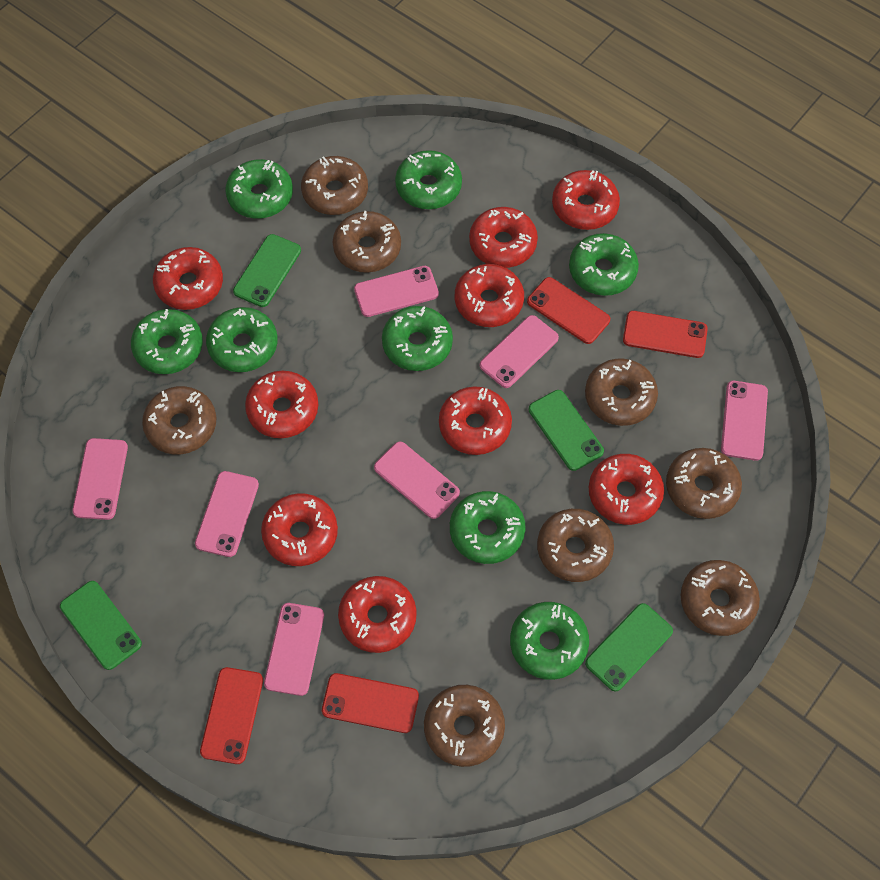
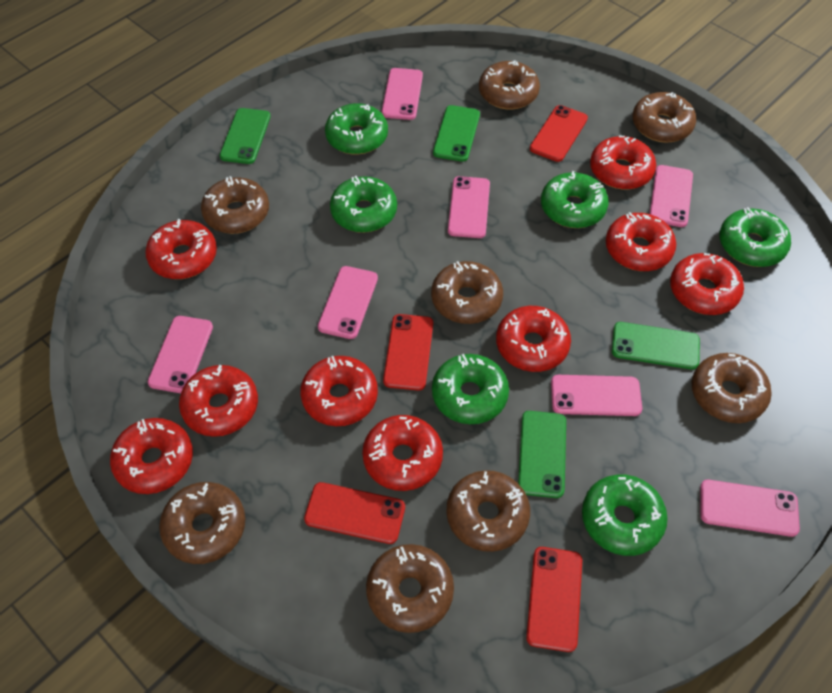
green donut: [131,309,203,374] [206,307,278,372] [225,159,293,219] [382,306,453,371] [395,150,462,209] [450,491,526,564] [510,602,589,680] [569,233,639,296] = 8 -> [325,103,388,155] [330,176,397,233] [432,354,509,424] [541,171,609,228] [582,474,668,556] [719,207,791,267] = 6

